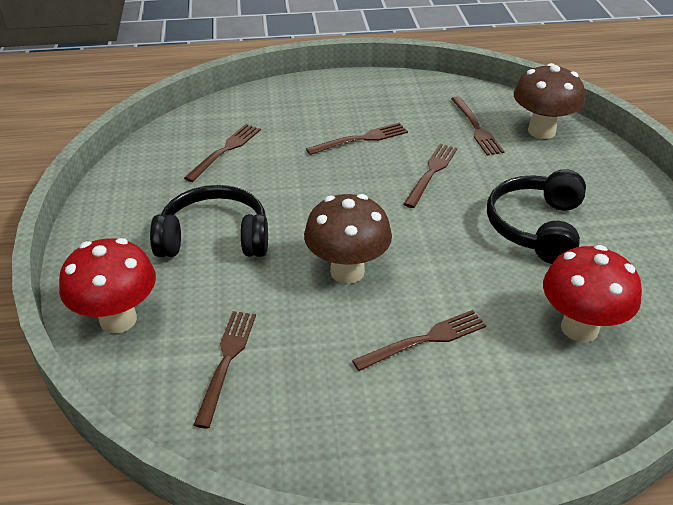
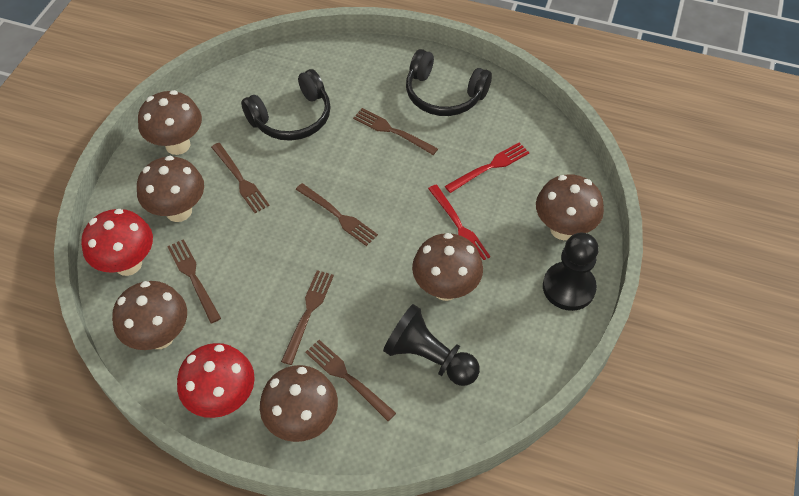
black pawn: none = 0 -> [383,304,480,386] [543,232,599,311] = 2
brown mushroom: [304,194,392,284] [514,63,585,139] = 2 -> [112,281,187,350] [137,156,204,222] [138,90,202,155] [260,365,338,442] [412,233,483,301] [536,174,604,240] = 6
red fork: none = 0 -> [428,184,490,260] [445,142,529,193] = 2

